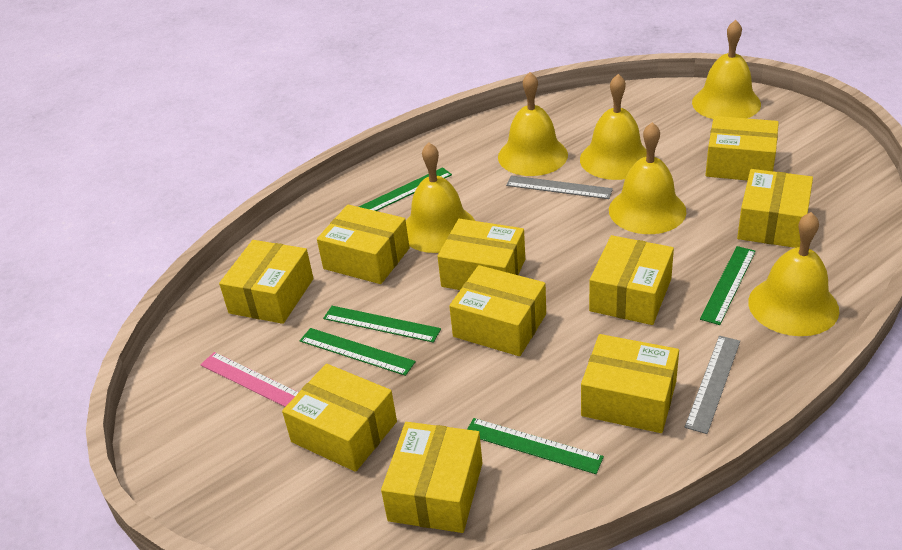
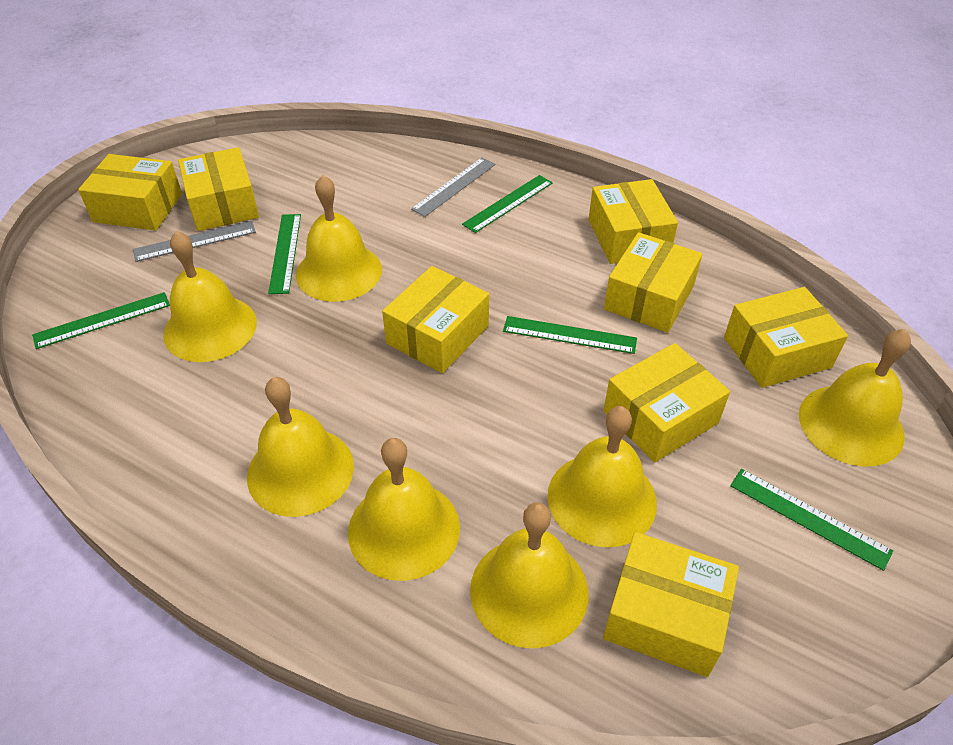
pink ruler: [200,352,299,407] = 1 -> none = 0
yellow bell: [406,142,475,253] [498,72,568,176] [580,74,647,180] [609,122,686,234] [692,20,761,119] [748,212,839,336] = 6 -> [163,231,257,362] [247,377,354,517] [296,175,382,302] [348,438,460,581] [470,503,589,648] [548,406,657,548] [799,329,911,467] = 7
yellow box: [219,240,314,324] [282,364,397,472] [317,205,409,284] [381,422,482,533] [437,219,525,290] [449,265,546,356] [581,334,679,433] [589,235,674,325] [706,116,779,181] [737,169,813,248] = 10 -> [78,154,182,230] [178,147,259,231] [382,266,489,373] [589,179,678,264] [603,343,730,462] [603,532,739,677] [604,232,702,333] [724,287,848,388] = 8

